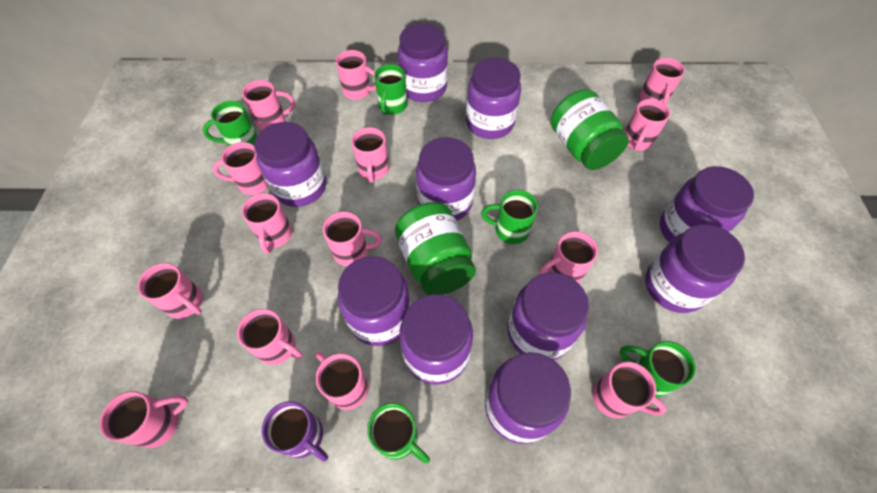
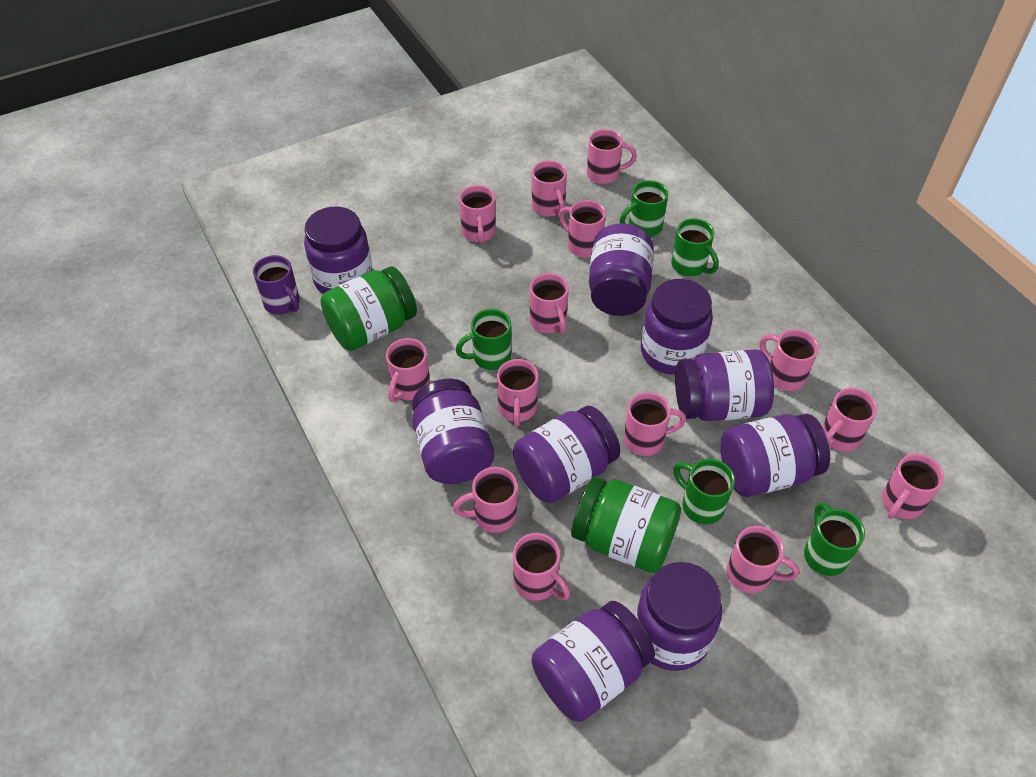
purple jar: [254,122,326,207] [338,256,411,346] [398,23,448,102] [399,294,473,385] [416,137,476,221] [466,58,521,139] [485,352,571,444] [507,273,589,361] [645,224,745,313] [660,166,754,242] = 10 -> [304,207,373,294] [412,379,494,484] [513,406,620,503] [532,601,655,722] [589,223,653,316] [635,562,722,671] [641,279,713,375] [675,349,774,421] [720,414,830,497] = 9

